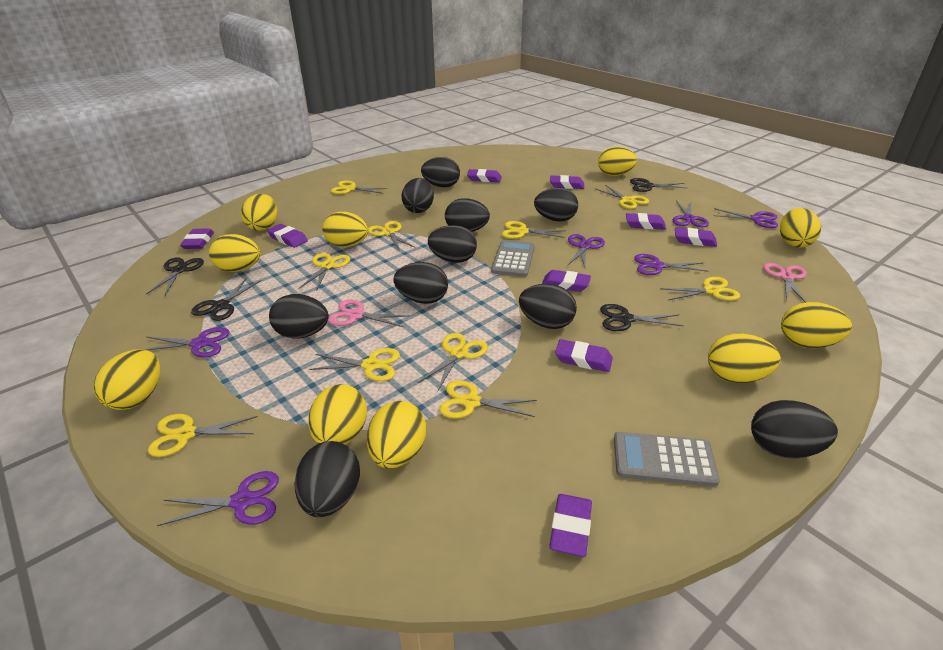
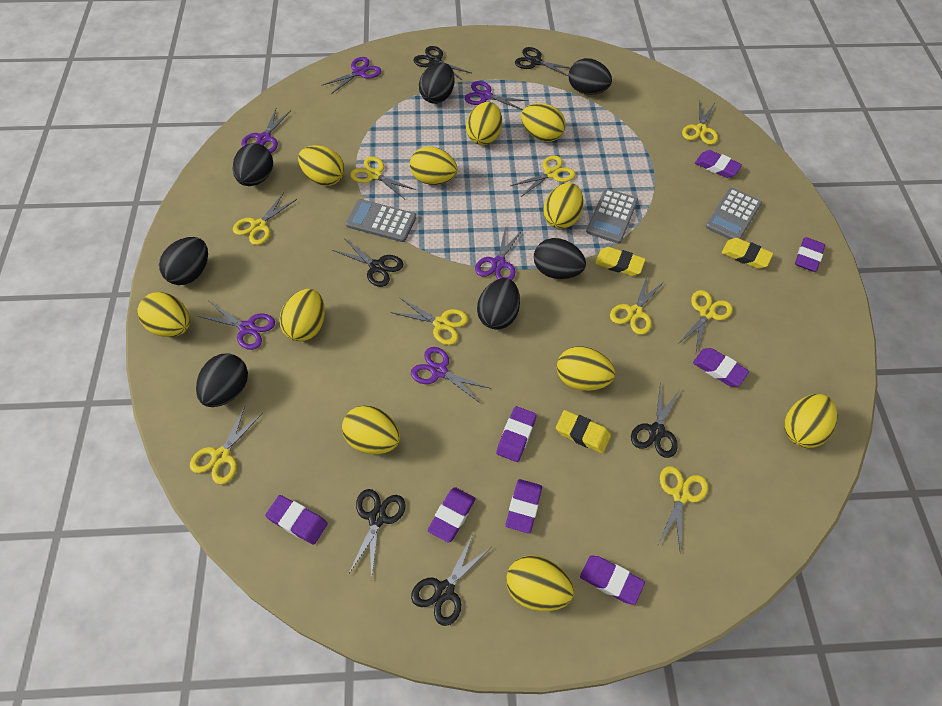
black egg: [269,294,329,338] [294,441,360,517] [393,262,448,304] [402,178,434,213] [421,157,460,187] [428,225,477,263] [445,198,490,232] [519,284,577,329] [534,188,578,222] [751,400,838,459] = 10 -> [159,237,208,285] [196,354,248,407] [233,143,273,186] [419,62,455,104] [477,278,520,330] [534,238,586,279] [569,58,612,95] = 7
black scissors: [146,258,204,295] [191,278,261,321] [600,304,683,331] [630,178,688,192] = 4 -> [332,238,403,287] [348,489,405,580] [411,534,490,626] [413,46,471,81] [515,47,571,77] [631,382,681,458] = 6
grey calculator: [491,240,535,277] [614,432,720,487] = 2 -> [346,199,416,242] [586,188,638,244] [705,188,762,239] = 3
pink scissors: [328,299,408,327] [763,263,807,303] = 2 -> none = 0
purple eraser: [180,228,214,249] [267,224,308,248] [467,169,502,182] [542,270,591,292] [549,494,592,557] [550,175,584,189] [555,339,613,372] [626,213,666,230] [675,227,717,247] = 9 -> [265,495,328,544] [428,487,475,543] [496,406,536,462] [506,479,542,533] [580,555,645,605] [693,348,749,386] [695,150,742,178] [795,237,825,272] = 8
yellow egg: [94,349,160,410] [209,234,260,272] [241,194,277,231] [308,384,367,445] [322,212,368,247] [367,401,426,468] [598,146,637,176] [708,334,781,383] [780,208,821,248] [781,302,852,348] = 10 -> [137,292,190,337] [279,289,325,342] [298,145,344,186] [342,406,400,454] [410,147,458,185] [466,102,502,145] [506,555,574,611] [521,103,566,142] [543,183,583,229] [557,347,615,391] [784,394,838,448] = 11
yellow eraser: none = 0 -> [556,410,611,454] [595,247,646,276] [722,238,773,269] = 3
yellow scissors: [148,414,258,457] [299,253,350,292] [309,348,400,381] [331,180,388,194] [368,221,415,251] [418,333,488,391] [439,380,537,419] [502,221,566,239] [596,185,649,209] [660,277,740,301] = 10 -> [190,406,262,484] [233,192,297,245] [350,157,416,199] [390,297,468,345] [510,155,576,197] [610,274,665,335] [658,466,708,552] [678,290,733,352] [682,100,718,145] = 9

